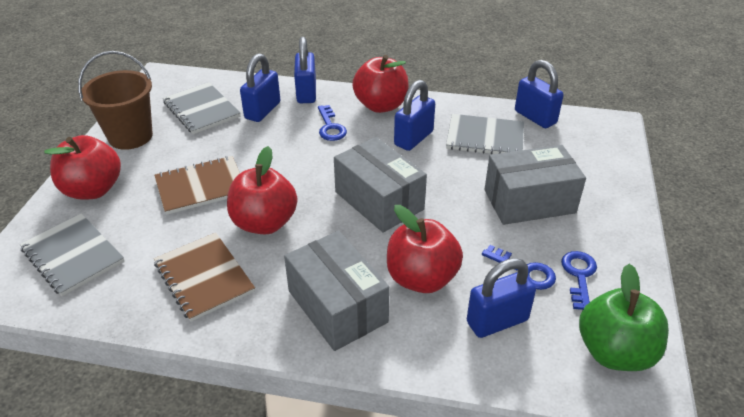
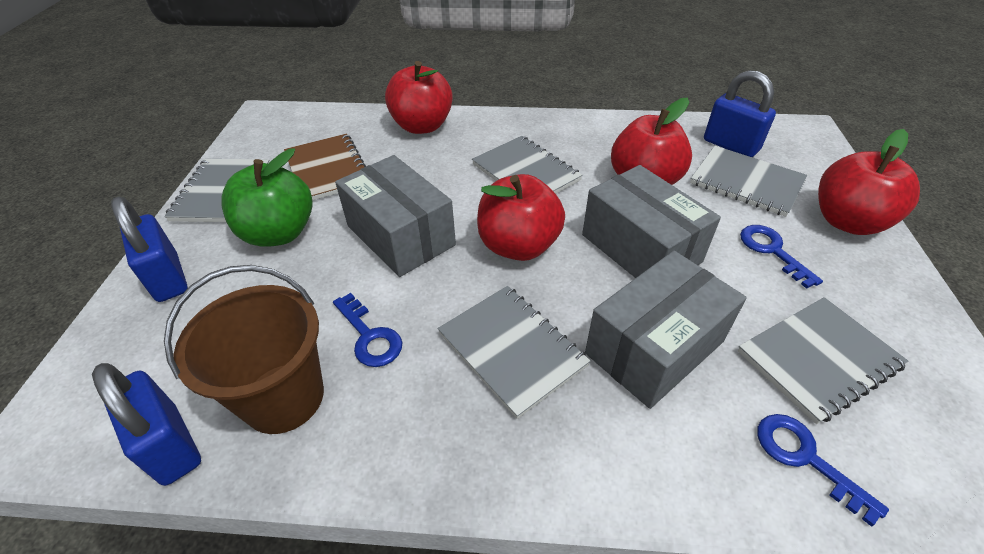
blue padlock: [240,53,280,122] [294,37,316,103] [394,80,435,151] [467,258,536,338] [515,60,564,128] = 5 -> [92,363,201,486] [111,197,188,302] [704,70,776,157] = 3
brown notebook: [154,156,240,215] [154,233,255,322] = 2 -> [284,134,366,201] = 1
grey notebook: [20,213,124,296] [163,82,240,134] [446,114,524,154] = 3 -> [164,159,270,222] [437,286,591,419] [472,136,583,194] [690,146,808,217] [738,297,908,424] = 5

